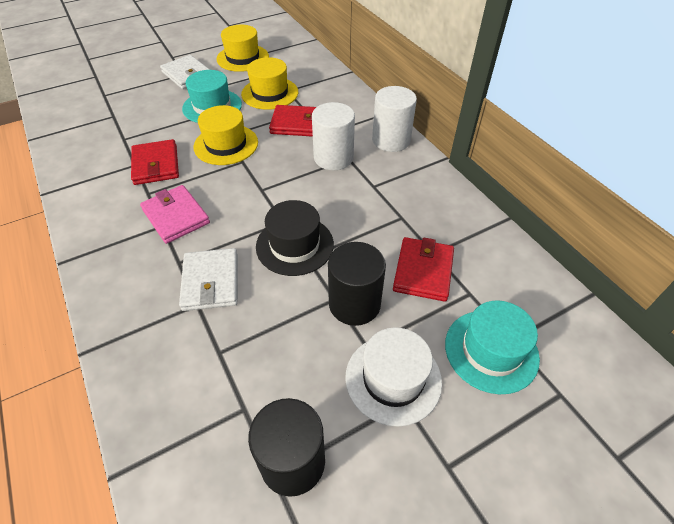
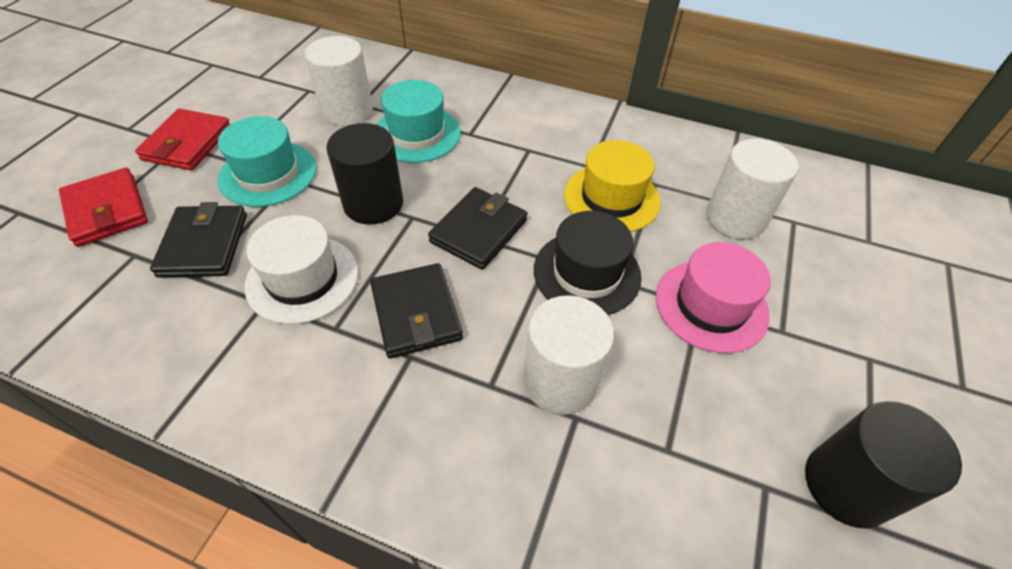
black wallet: none = 0 -> [150,202,247,278] [370,263,463,358] [428,187,528,270] = 3
pink hat: none = 0 -> [656,242,771,353] = 1
pink wallet: [140,185,210,244] = 1 -> none = 0
red wallet: [131,139,179,185] [269,105,316,137] [393,237,454,302] = 3 -> [59,168,148,247] [135,108,230,170] = 2
white cylinder: [312,102,355,170] [372,86,417,152] = 2 -> [305,36,373,126] [523,295,614,415] [706,139,798,239] = 3
white wallet: [160,55,210,89] [179,248,238,311] = 2 -> none = 0
yellow hat: [193,105,258,165] [217,25,269,72] [241,57,298,110] = 3 -> [564,140,661,232] = 1

